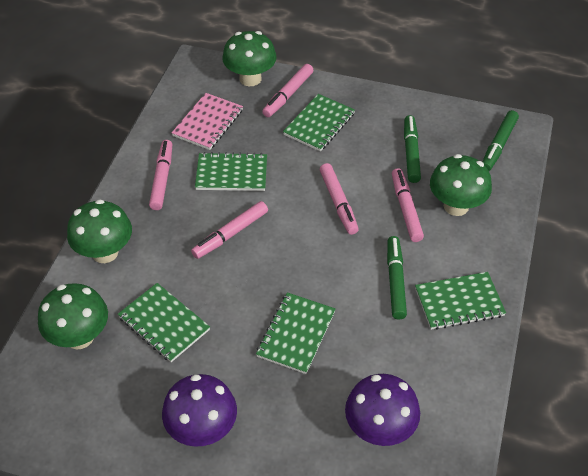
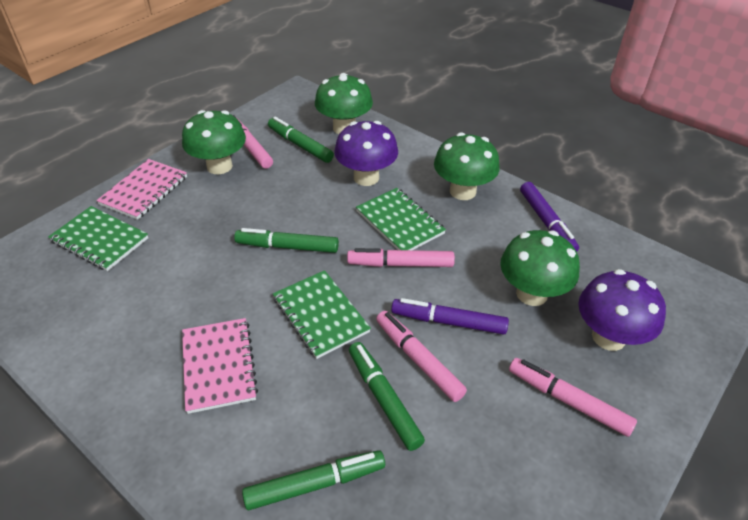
green marker: [387,236,407,319] [404,115,421,183] [482,110,519,171] = 3 -> [234,228,339,253] [242,450,385,510] [268,117,334,163] [349,342,425,451] = 4
green notebook: [118,283,210,362] [195,152,267,191] [256,292,336,374] [283,94,355,152] [415,272,506,330] = 5 -> [48,206,148,271] [273,270,371,359] [356,188,446,250] = 3
pink marker: [149,140,172,210] [191,201,268,259] [262,64,313,117] [320,163,359,235] [392,168,424,242] = 5 -> [233,115,273,169] [347,248,455,267] [376,311,467,402] [509,358,637,437] = 4
pink notebook: [172,93,243,150] = 1 -> [96,159,187,220] [182,318,258,414] = 2
purple marker: none = 0 -> [391,298,509,335] [520,182,579,251] = 2

